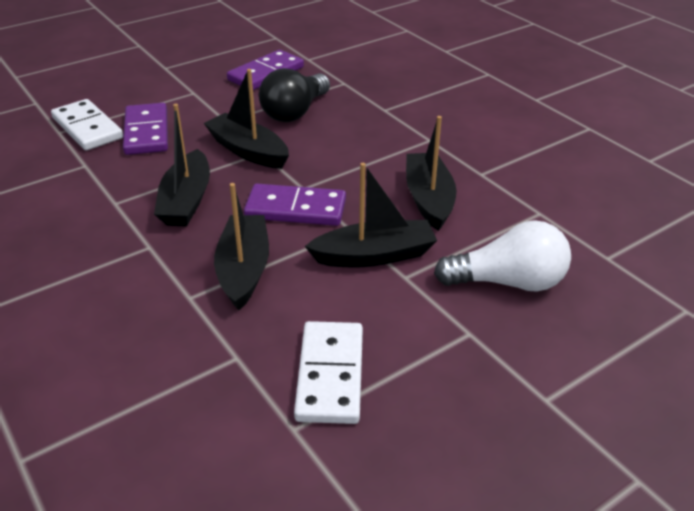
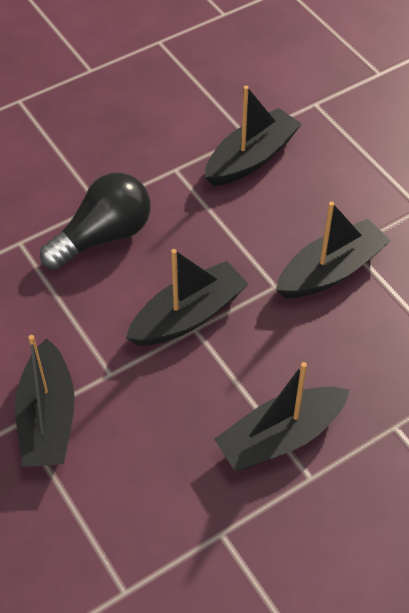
purple domino: [123,103,168,155] [227,50,304,90] [244,184,346,226] = 3 -> none = 0
white domino: [51,99,123,150] [294,321,363,424] = 2 -> none = 0
white light bulb: [434,220,571,292] = 1 -> none = 0

